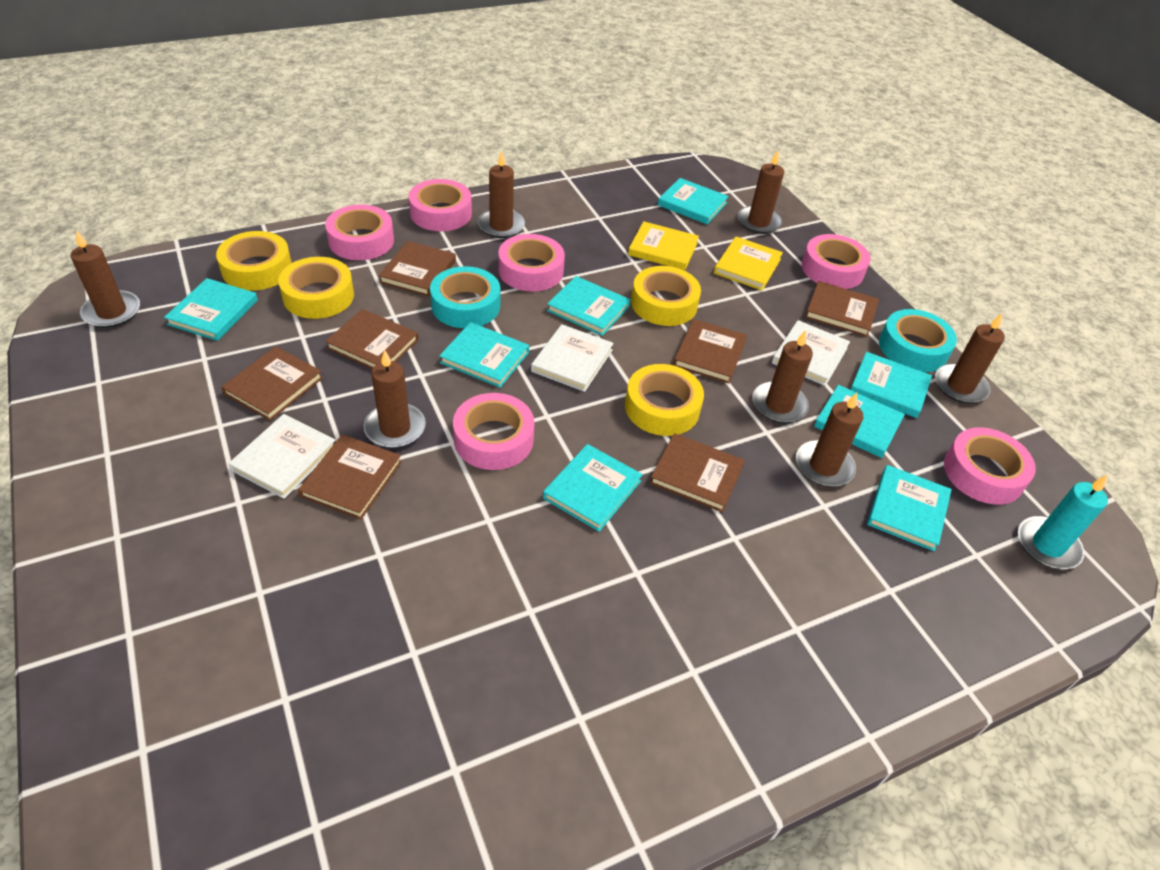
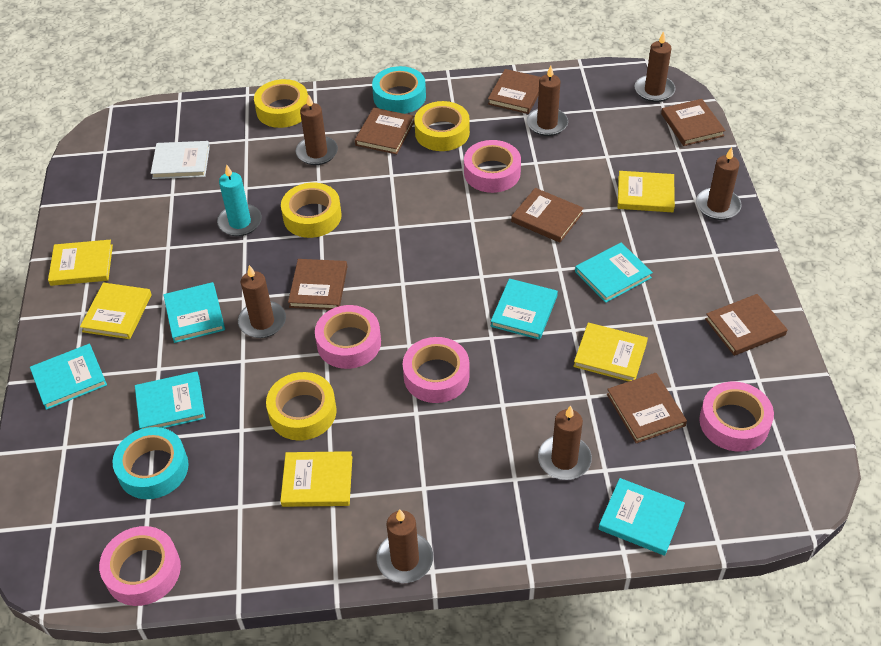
pink tape: [325,205,394,260] [409,179,472,231] [453,393,534,470] [498,234,565,291] [801,234,871,289] [944,427,1036,505] = 6 -> [99,526,181,606] [315,305,381,369] [403,337,470,403] [464,140,521,193] [699,382,774,452] = 5
turquoise book: [164,278,258,341] [439,322,529,388] [543,444,643,532] [547,276,630,336] [658,178,729,224] [814,385,905,458] [850,352,932,418] [867,465,952,551] = 8 -> [30,344,107,410] [135,371,206,429] [163,282,225,343] [491,279,558,340] [575,243,653,303] [599,478,685,556] = 6
white book: [228,414,335,499] [531,324,614,392] [772,320,850,386] = 3 -> [151,141,210,179] = 1
yellow book: [628,221,699,270] [714,237,783,290] = 2 -> [48,240,113,286] [80,283,152,339] [280,451,352,507] [573,323,648,382] [618,171,675,212] = 5

